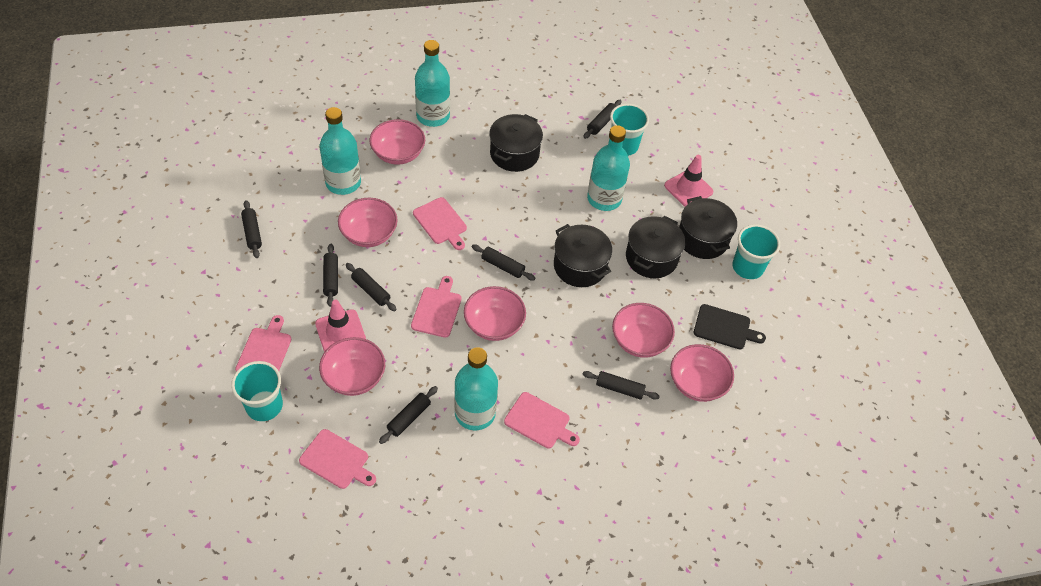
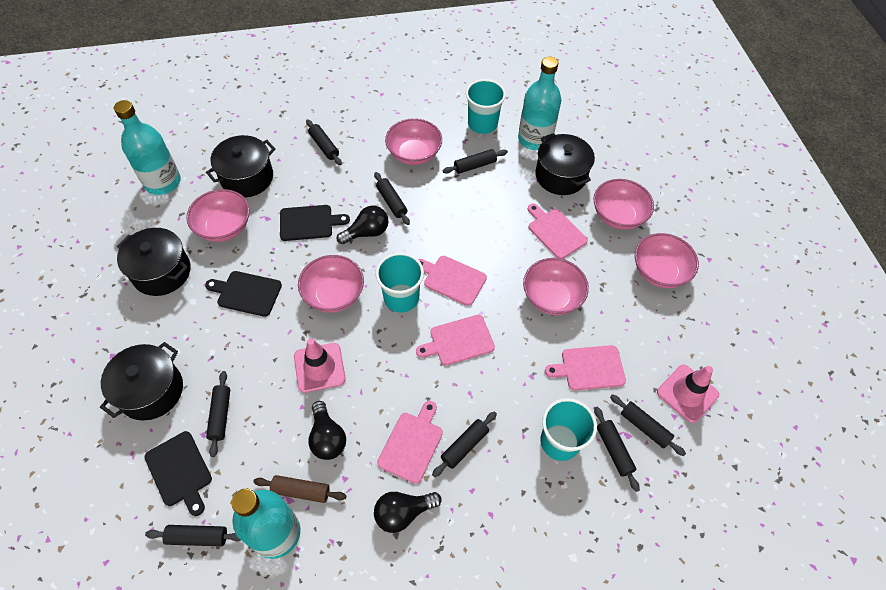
black cutting board: [694,304,766,349] = 1 -> [144,431,212,516] [205,271,282,317] [280,205,350,241] = 3
black light bulb: none = 0 -> [308,401,346,460] [337,206,388,244] [374,492,441,533] = 3
black rolling pin: [241,200,262,258] [323,244,338,307] [346,263,397,311] [379,386,438,444] [472,244,535,280] [582,371,660,400] [583,100,621,139] = 7 -> [145,525,241,546] [206,371,230,457] [306,119,342,165] [374,172,410,225] [432,411,497,477] [443,149,508,174] [594,407,640,492] [610,394,686,456] = 8
brown rolling pin: none = 0 -> [253,475,346,503] = 1
turquoise bottle: [319,107,361,195] [415,40,450,127] [454,347,498,430] [587,125,630,211] = 4 -> [114,100,181,195] [231,489,300,559] [518,57,561,150] = 3

